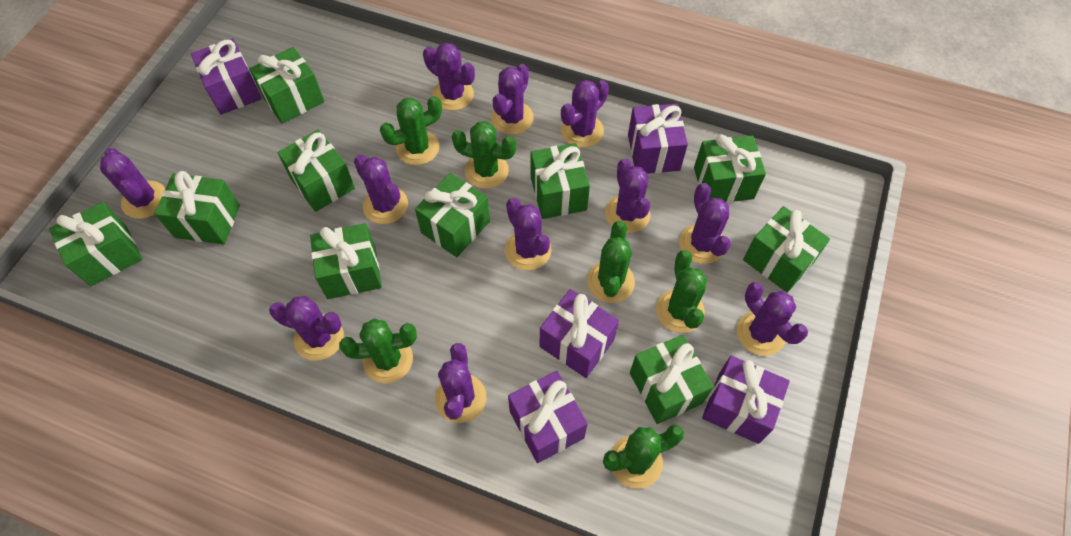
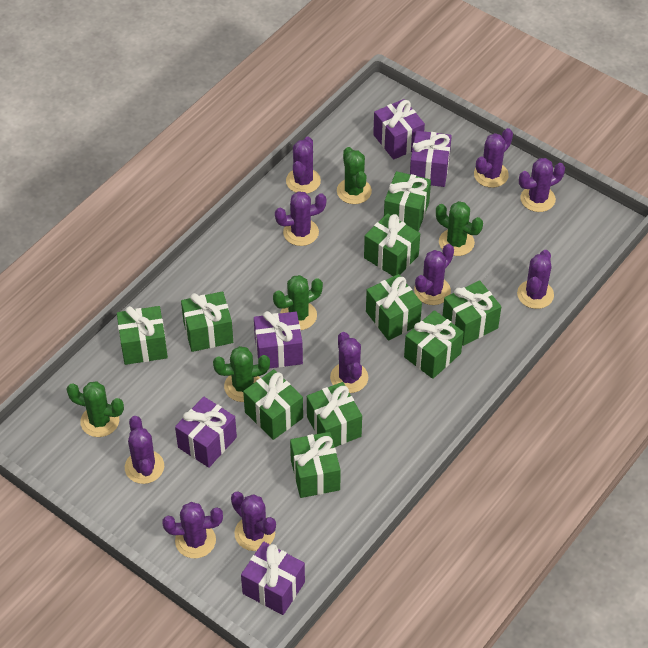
green cactus: [339,319,417,383] [380,96,442,165] [452,121,517,189] [587,221,635,303] [603,425,684,489] [656,250,707,333] = 6 -> [66,381,124,437] [213,346,270,402] [273,275,323,330] [337,147,372,204] [436,201,483,256] = 5
purple cactus: [100,148,166,219] [269,296,344,361] [354,155,408,224] [423,43,475,111] [435,343,487,423] [491,64,534,135] [505,198,551,271] [561,80,609,148] [605,158,651,233] [679,183,731,264] [737,282,808,356] = 11 -> [125,416,164,484] [162,502,223,558] [231,492,276,551] [275,191,326,246] [286,137,321,194] [330,332,368,393] [414,244,454,305] [474,128,513,188] [517,250,554,309] [519,158,565,212] = 10

